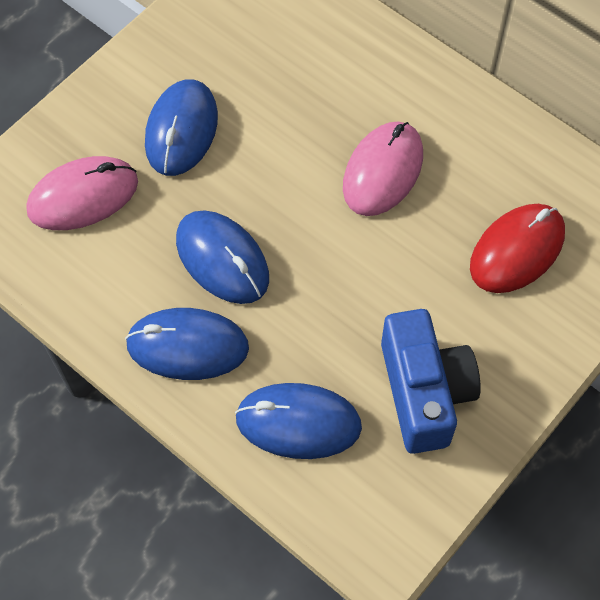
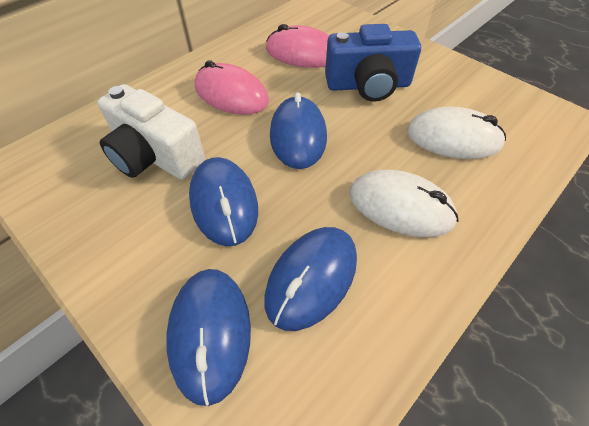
red mouse: [470,204,565,293] = 1 -> none = 0
white camera: none = 0 -> [98,84,205,180] = 1
white mouse: none = 0 -> [349,170,459,237] [407,107,506,159] = 2

